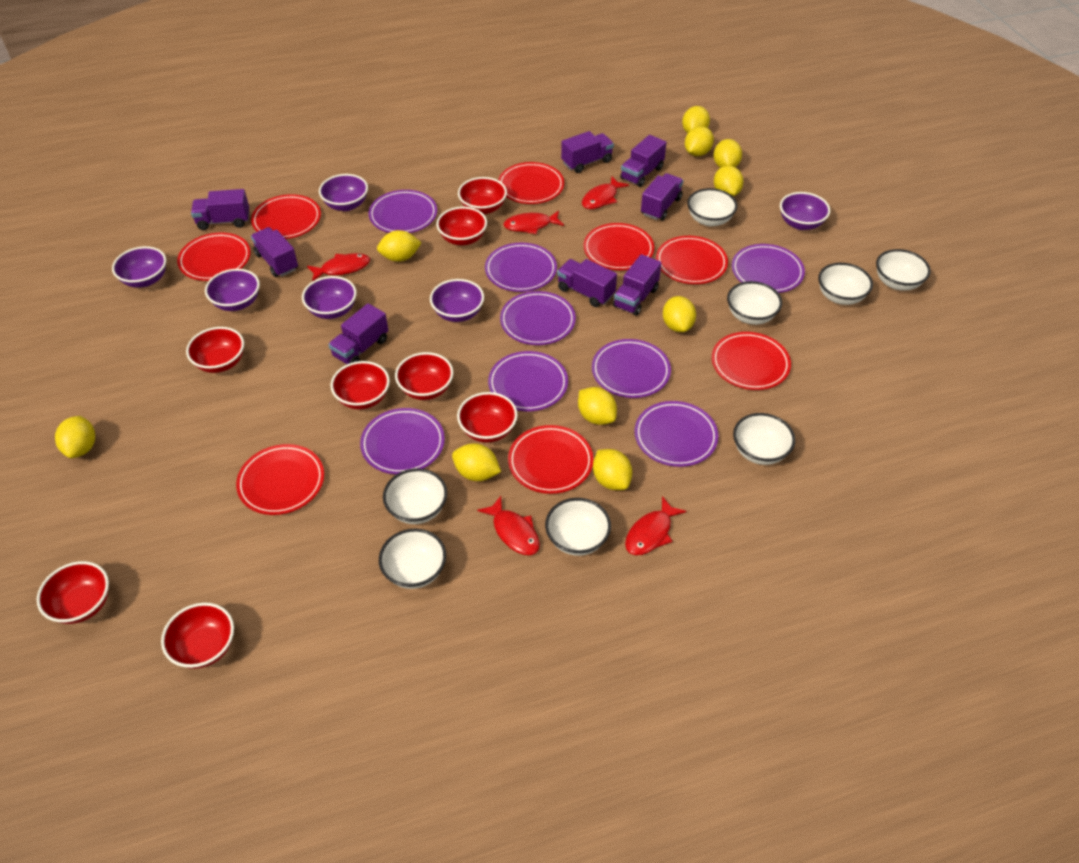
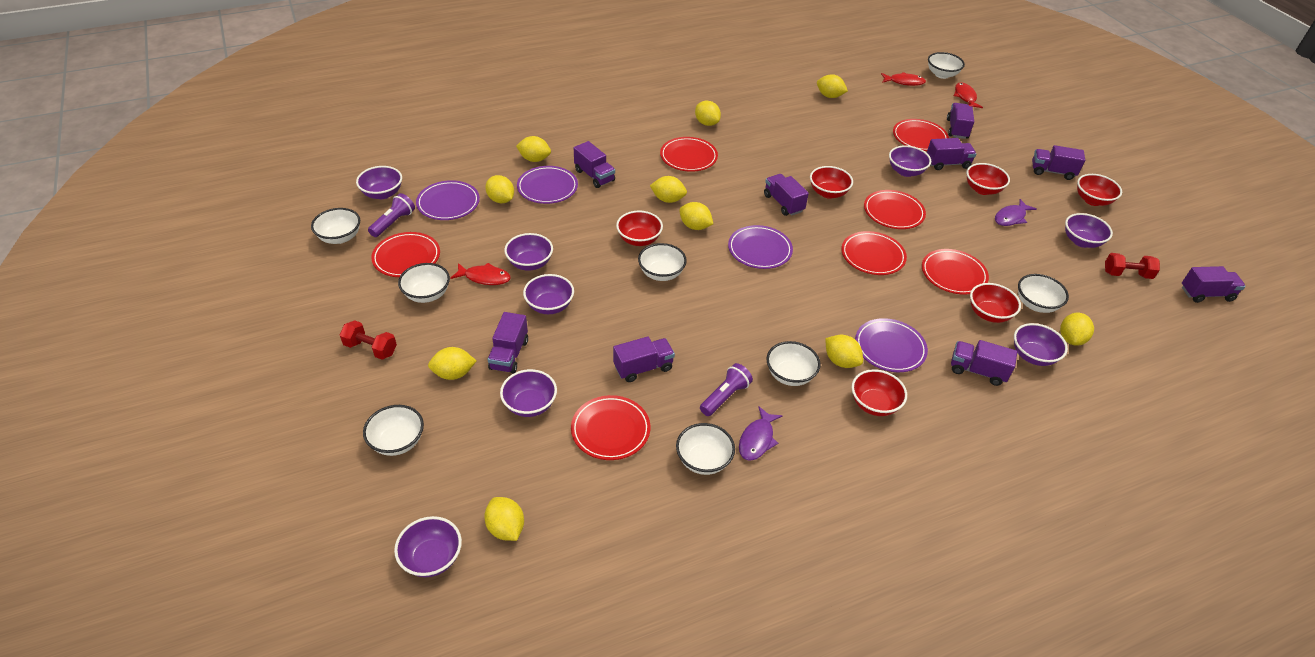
purple bowl: [112,246,166,288] [205,269,260,311] [302,276,357,319] [319,174,368,211] [430,279,484,322] [780,192,830,230] = 6 -> [356,166,402,199] [394,516,462,577] [500,369,557,417] [504,233,553,271] [523,274,574,314] [889,145,931,177] [1014,323,1068,366] [1065,213,1113,248] = 8
purple fish: none = 0 -> [739,407,782,461] [995,199,1037,226] = 2
purple flashlight: none = 0 -> [368,193,415,237] [700,363,753,416] = 2
purple plate: [360,408,445,474] [369,190,437,233] [485,243,557,292] [488,351,568,411] [500,291,576,345] [592,339,671,398] [635,401,719,467] [732,244,805,293] = 8 -> [416,180,480,220] [517,166,578,204] [728,225,793,269] [855,318,928,372] = 4
purple truck: [191,189,249,230] [251,227,298,277] [328,303,388,364] [557,259,617,307] [561,131,614,173] [613,254,661,316] [620,135,666,187] [641,173,683,220] = 8 -> [488,312,528,374] [574,141,615,188] [613,336,675,382] [764,174,809,216] [927,138,976,170] [947,103,974,139] [951,340,1017,386] [1032,145,1085,180] [1182,266,1246,303] = 9
red bowl: [37,561,109,624] [161,603,234,669] [186,327,244,373] [331,361,390,410] [395,352,453,400] [436,207,487,245] [457,392,518,443] [458,177,507,214] = 8 -> [616,210,663,246] [810,166,853,199] [851,369,907,416] [966,163,1010,195] [970,283,1021,323] [1077,174,1122,206] = 6
red dumbbell: none = 0 -> [340,320,397,360] [1105,253,1160,279] = 2
red fish: [307,253,370,282] [477,496,540,555] [504,211,564,234] [582,176,629,209] [625,496,686,555] = 5 -> [450,263,511,285] [881,72,926,86] [954,82,983,108] = 3
red plate: [177,232,251,281] [236,444,324,515] [251,194,321,239] [498,162,564,204] [508,425,593,494] [583,223,654,270] [656,236,728,284] [712,332,791,390] = 8 -> [371,232,440,277] [571,395,650,460] [660,137,718,172] [841,231,907,275] [864,190,926,229] [893,119,949,151] [922,249,989,295] = 7

